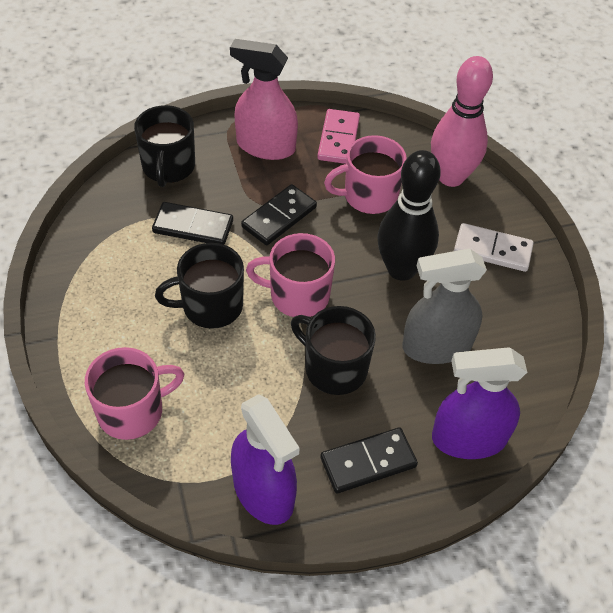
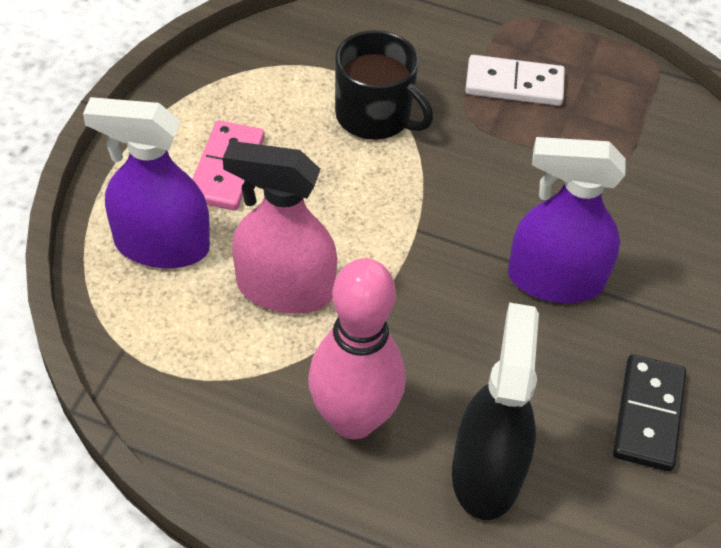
black bowling pin: [377,150,441,281] = 1 -> none = 0
black domino: [152,202,233,245] [241,184,317,245] [320,427,418,494] = 3 -> [613,354,686,471] = 1
black mug: [134,105,195,187] [155,243,244,329] [291,306,376,395] = 3 -> [335,30,433,140] = 1
black spray bottle: none = 0 -> [452,303,539,520] = 1
grey spray bottle: [402,249,487,364] = 1 -> none = 0
pink mug: [85,347,184,440] [246,233,335,317] [324,135,407,214] = 3 -> none = 0

